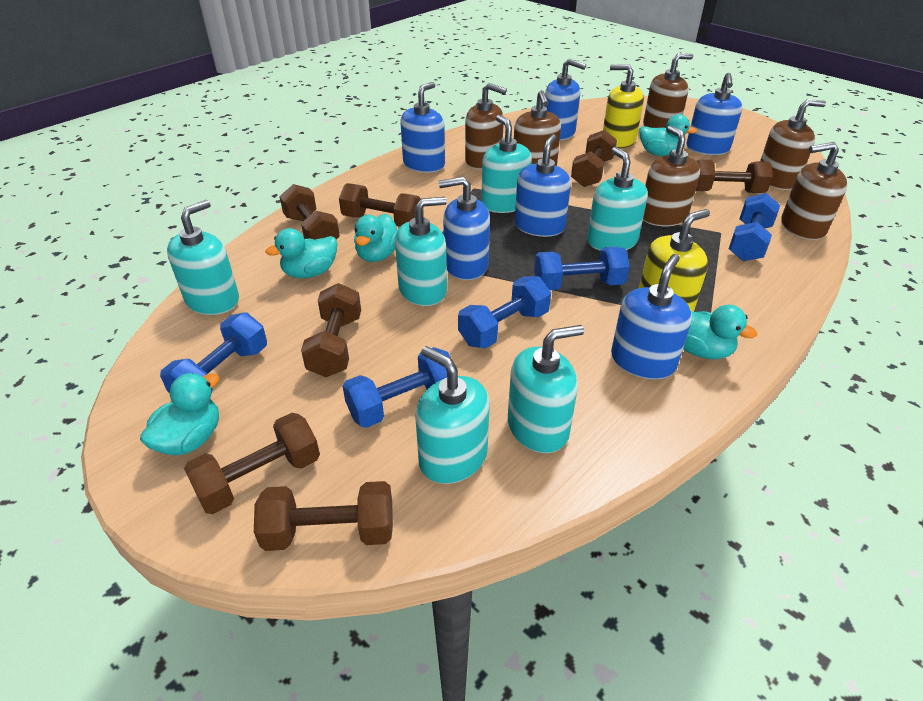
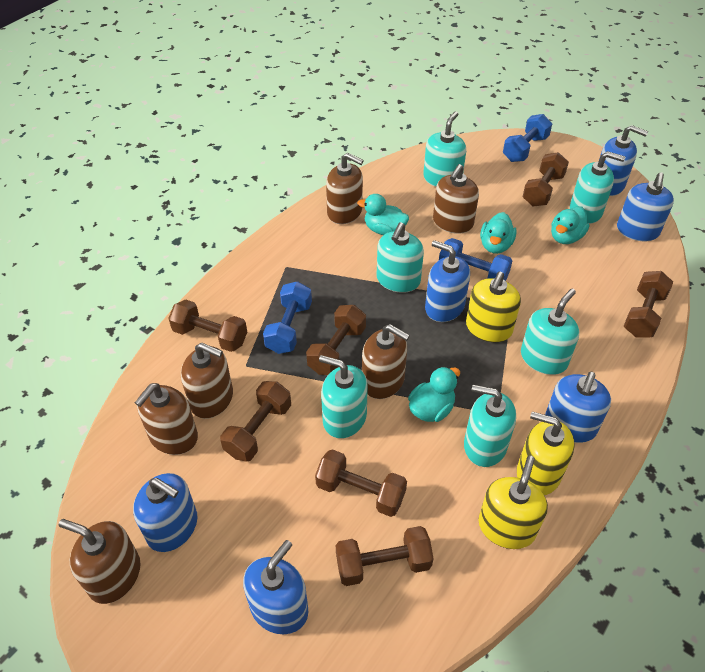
blue dumbbell: [160,312,267,394] [343,347,451,428] [458,276,551,348] [534,247,630,290] [729,193,780,261] = 5 -> [263,281,312,354] [439,238,513,281] [503,114,552,162] = 3
turquoise duck: [140,373,220,455] [265,228,338,278] [354,214,397,262] [639,114,697,156] [683,305,757,359] = 5 -> [357,194,409,235] [408,367,460,422] [480,212,517,254] [551,206,590,244] = 4
yellow soap dispenser: [603,64,644,148] [639,209,710,312] = 2 -> [466,272,521,342] [479,455,548,549] [517,412,574,495] = 3

